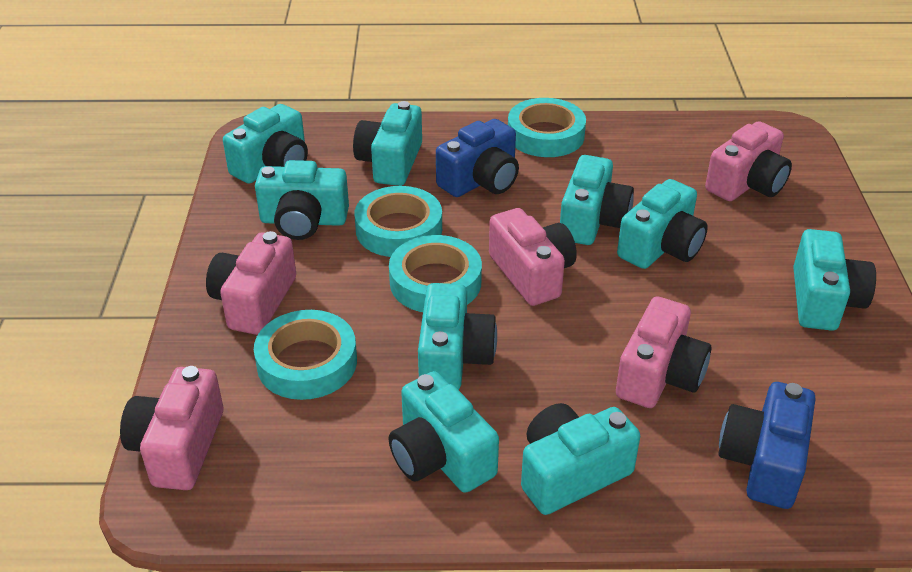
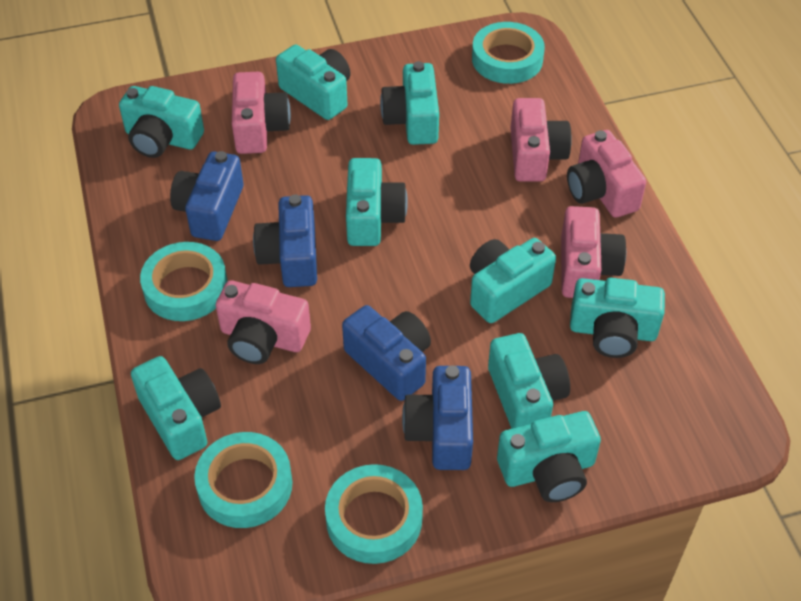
blue camera: [436,119,519,197] [718,382,815,509] = 2 -> [170,151,243,241] [253,195,317,287] [342,305,431,401] [402,365,473,470] = 4

